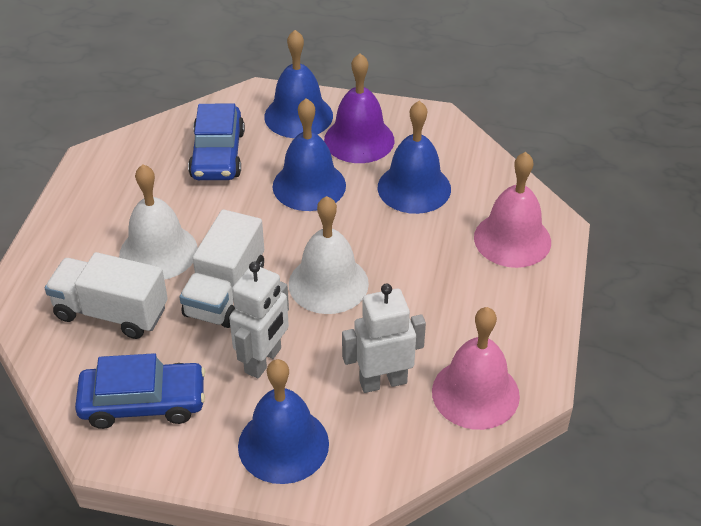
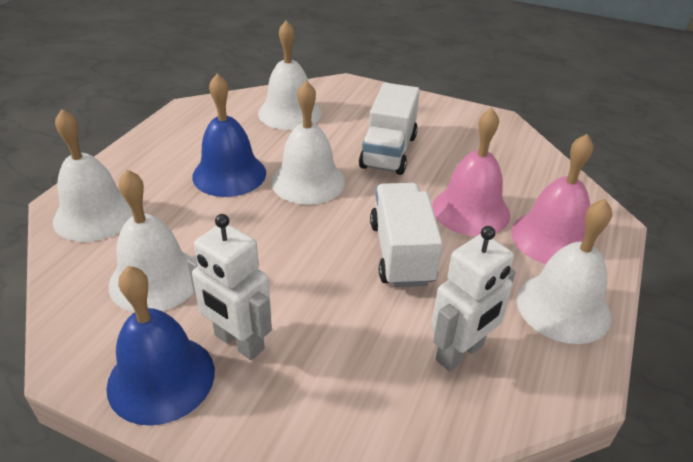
blue bell: [238,359,329,484] [264,30,333,138] [272,98,346,211] [378,101,451,214] = 4 -> [106,266,215,426] [192,74,266,197] = 2
blue car: [75,353,206,429] [188,103,245,180] = 2 -> none = 0
purple bell: [324,53,394,163] = 1 -> none = 0
white bell: [119,164,198,280] [289,196,369,314] = 2 -> [53,109,133,242] [109,170,194,312] [258,20,322,130] [271,80,345,205] [517,199,612,344] = 5

